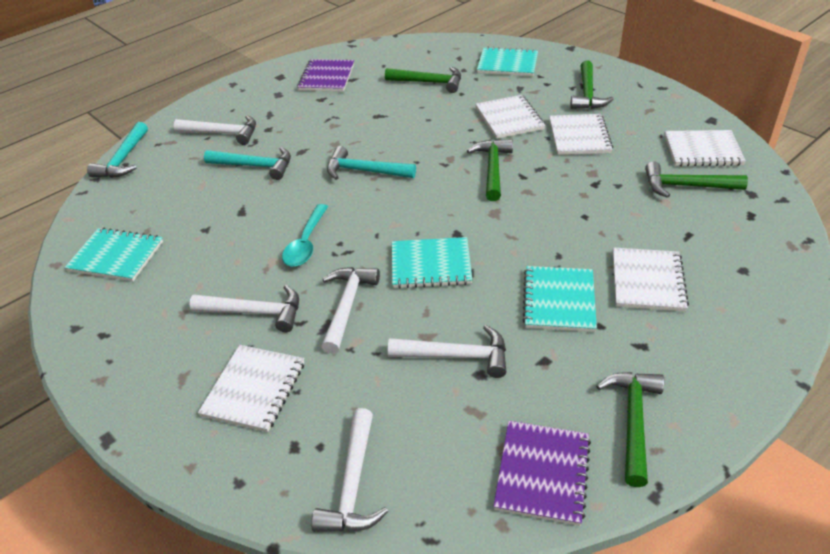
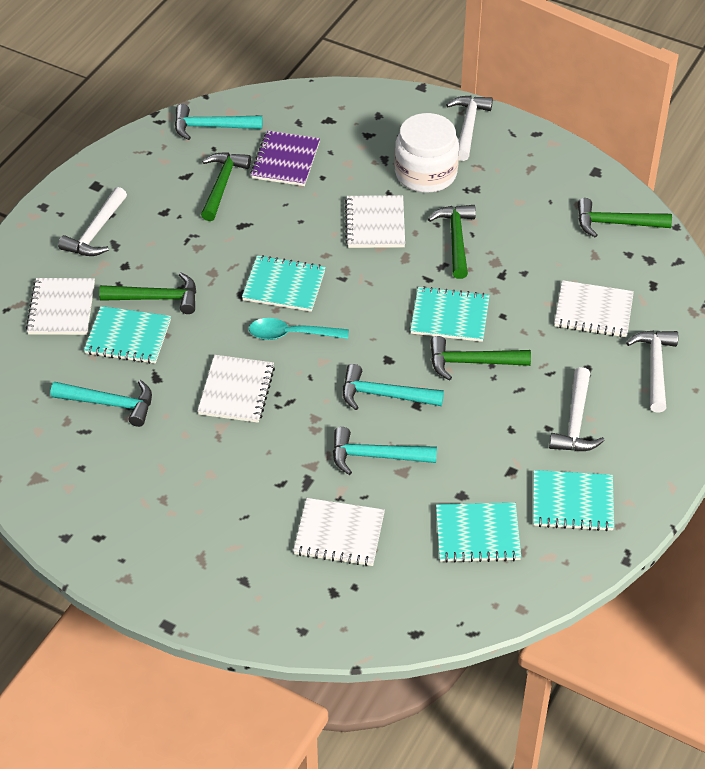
purple notebook: [297,59,354,92] [493,421,591,526] = 2 -> [250,131,320,186] = 1
turquoise hammer: [87,122,148,178] [204,147,291,180] [327,146,416,180] = 3 -> [50,380,152,427] [175,104,263,140] [333,427,437,475] [343,364,444,410] = 4
turquoise notebook: [65,228,163,281] [392,237,472,289] [477,47,538,76] [523,266,597,332] = 4 -> [84,306,171,364] [242,255,326,312] [410,286,490,342] [436,503,521,563] [533,470,614,531] = 5
white hammer: [174,115,256,145] [189,285,299,332] [311,408,388,532] [321,267,380,354] [388,325,506,378] = 5 -> [58,187,127,256] [446,96,493,161] [549,367,605,451] [626,330,678,413] = 4
white jar: none = 0 -> [395,113,459,193] = 1

